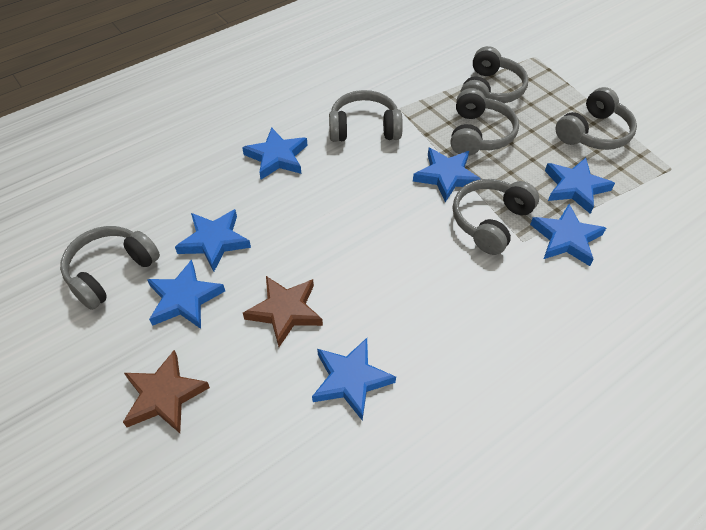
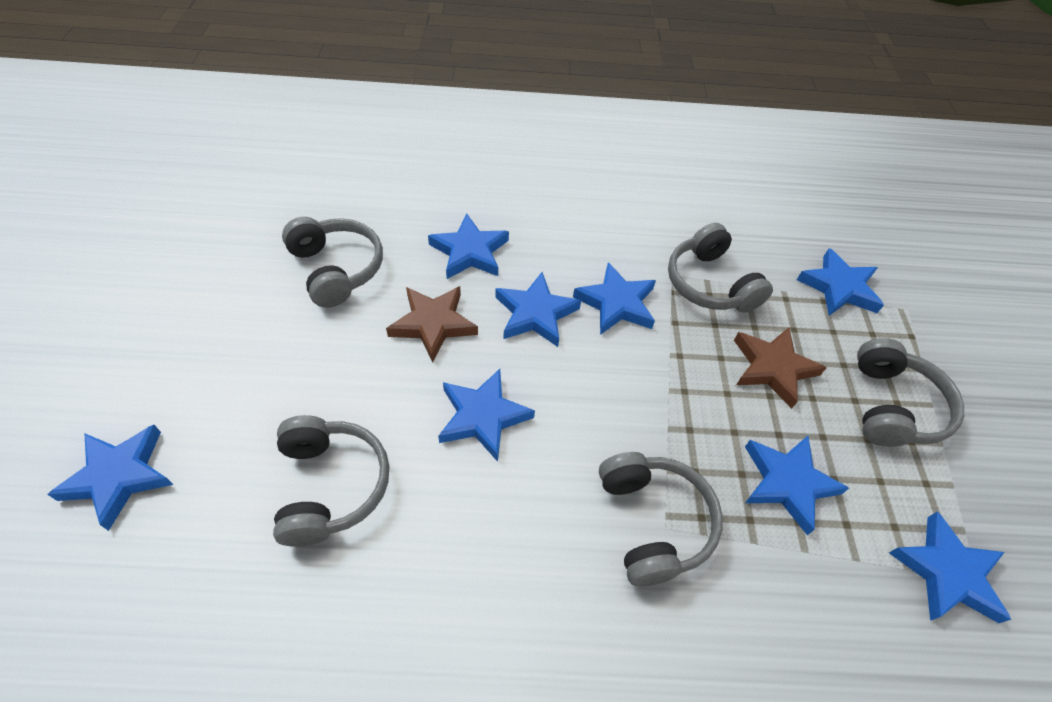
blue star: [147,259,225,329] [175,209,251,272] [242,127,308,179] [312,338,396,421] [413,148,480,202] [530,204,606,266] [545,158,615,214] = 7 -> [47,425,174,531] [428,214,509,279] [438,369,535,462] [495,272,581,347] [573,262,656,335] [745,436,849,535] [797,248,884,316] [889,512,1011,623] = 8
grey headphones: [60,226,160,310] [329,90,403,142] [451,88,519,156] [453,179,539,255] [460,46,528,103] [555,87,637,150] = 6 -> [273,415,389,547] [282,217,383,308] [599,452,723,586] [668,223,773,312] [857,338,964,447] = 5

